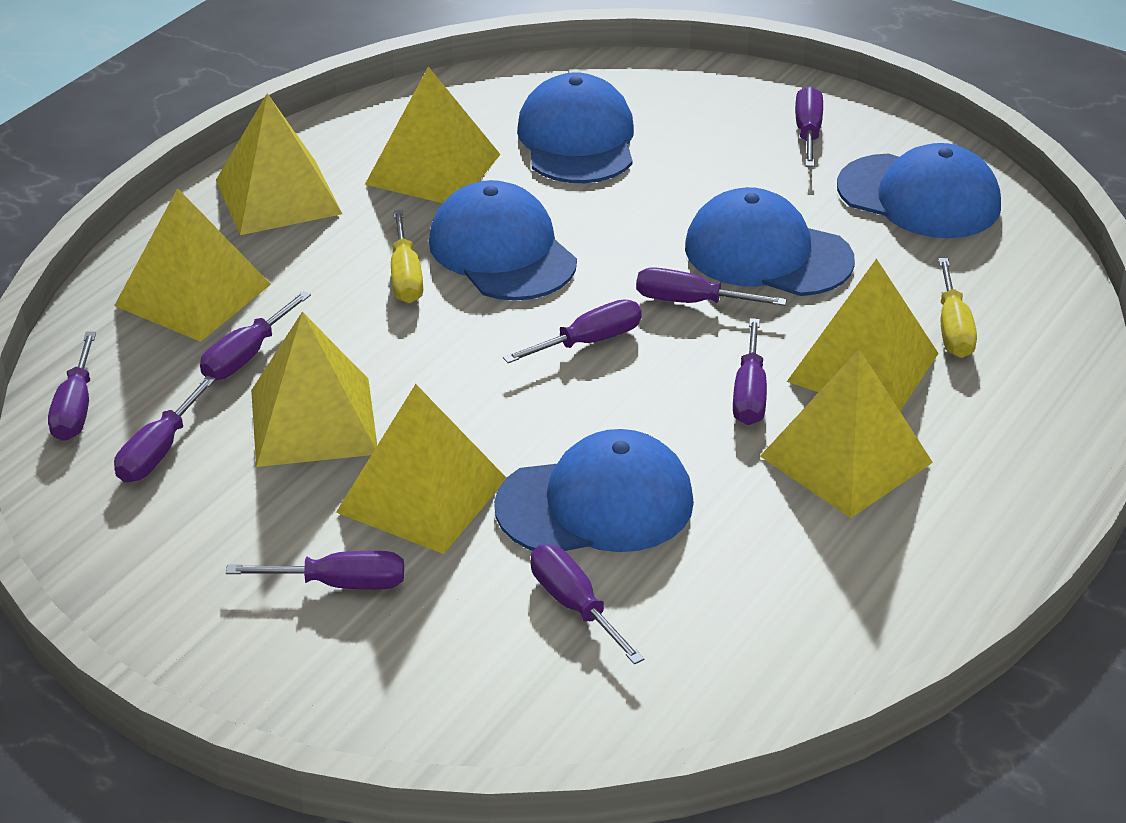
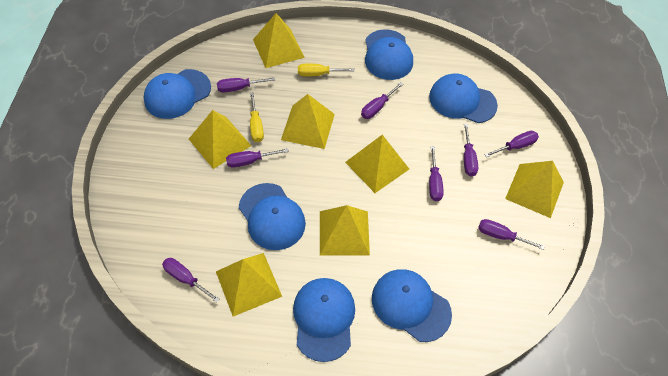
blue cap: [429,180,577,301] [494,429,694,552] [517,72,634,183] [685,187,855,296] [837,143,1001,238] = 5 -> [144,69,211,119] [239,183,306,250] [293,278,355,362] [365,29,413,80] [372,269,452,342] [429,74,498,123] = 6
purple screwdriver: [48,332,96,441] [114,376,216,482] [200,291,311,380] [226,551,404,590] [503,299,642,363] [531,545,644,664] [636,267,787,306] [733,318,767,425] [795,86,823,167] = 9 -> [162,258,219,302] [217,77,275,92] [226,148,289,168] [361,82,404,119] [429,146,444,201] [464,124,478,177] [478,219,545,250] [484,131,539,157] = 8

